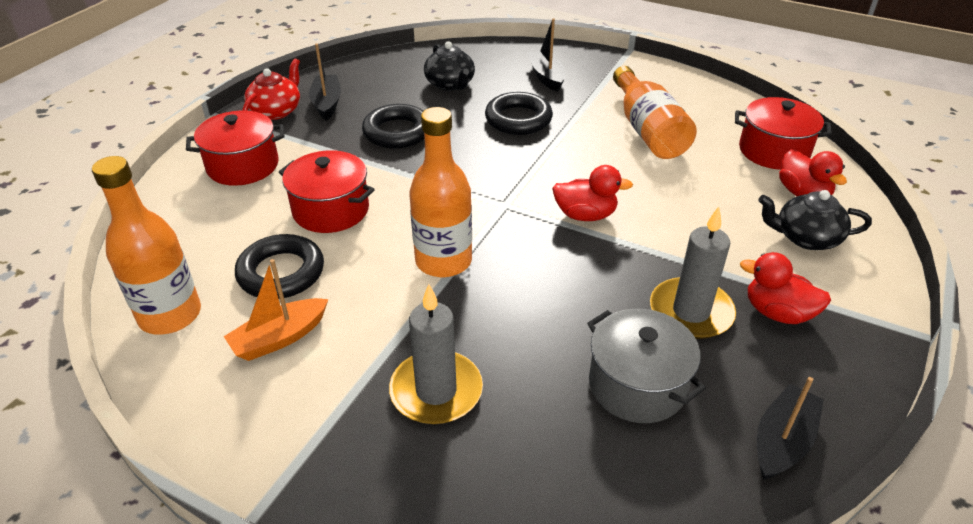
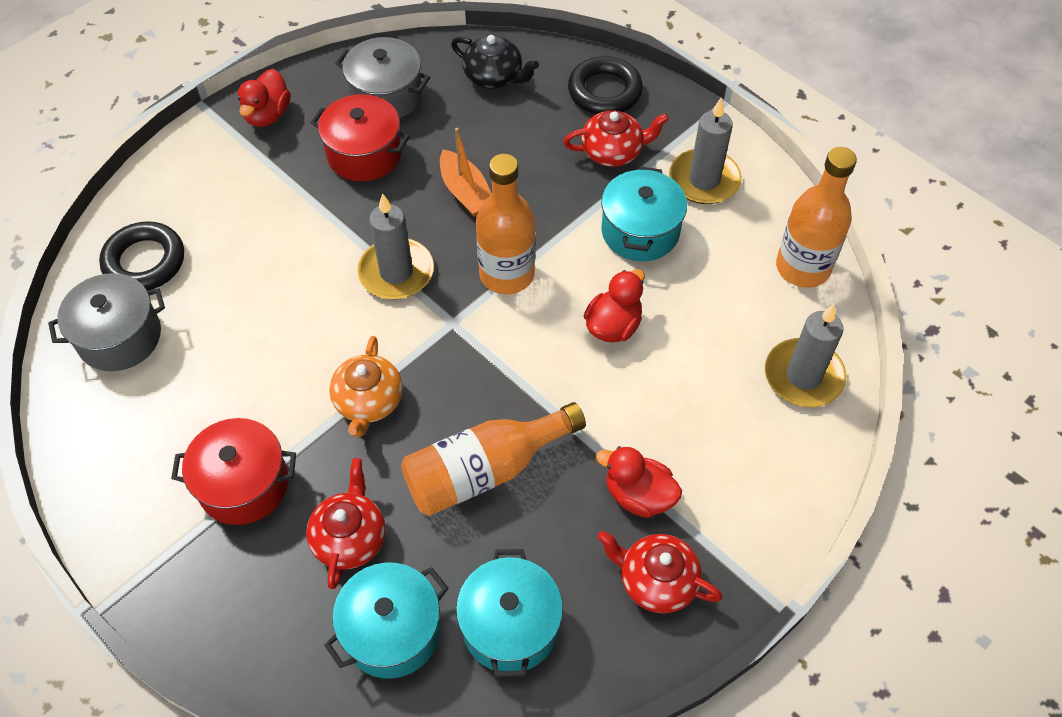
black boat: [309,44,341,121] [527,18,566,92] [757,377,824,480] = 3 -> none = 0
black ring: [235,234,324,299] [362,104,425,149] [485,92,553,135] = 3 -> [99,221,184,291] [568,56,643,114] = 2
black teapot: [424,41,475,91] [758,190,872,250] = 2 -> [451,35,539,89] = 1
grey candle: [389,284,483,424] [650,206,736,339] = 2 -> [357,193,434,299] [669,97,742,204] [765,304,846,407] = 3
grey pot: [587,309,706,423] = 1 -> [48,273,165,371] [335,37,430,118] = 2
orange teapot: none = 0 -> [329,336,403,437] = 1
red pot: [186,110,285,186] [279,150,375,233] [735,97,832,170] = 3 -> [171,418,296,525] [311,94,410,182] = 2
red teapot: [242,59,300,120] = 1 -> [306,458,386,589] [563,110,669,167] [598,531,723,613] = 3
turquoise pot: none = 0 -> [324,563,449,679] [456,549,563,677] [601,166,687,262] = 3

